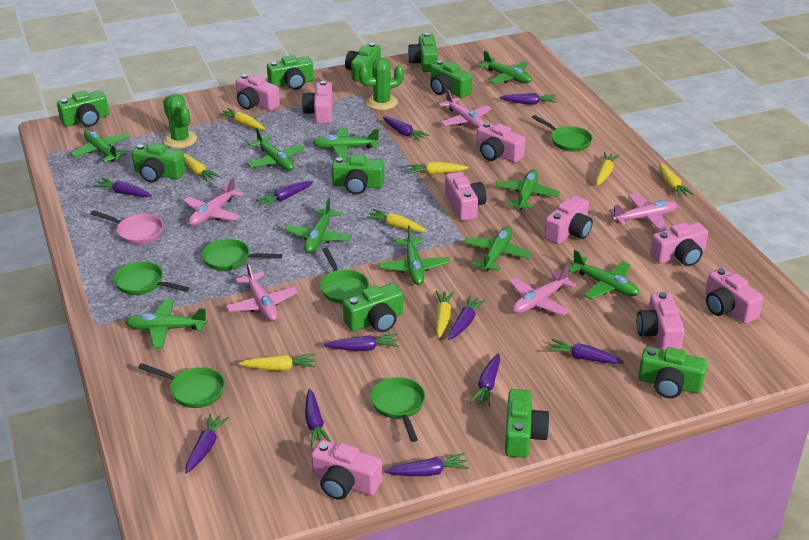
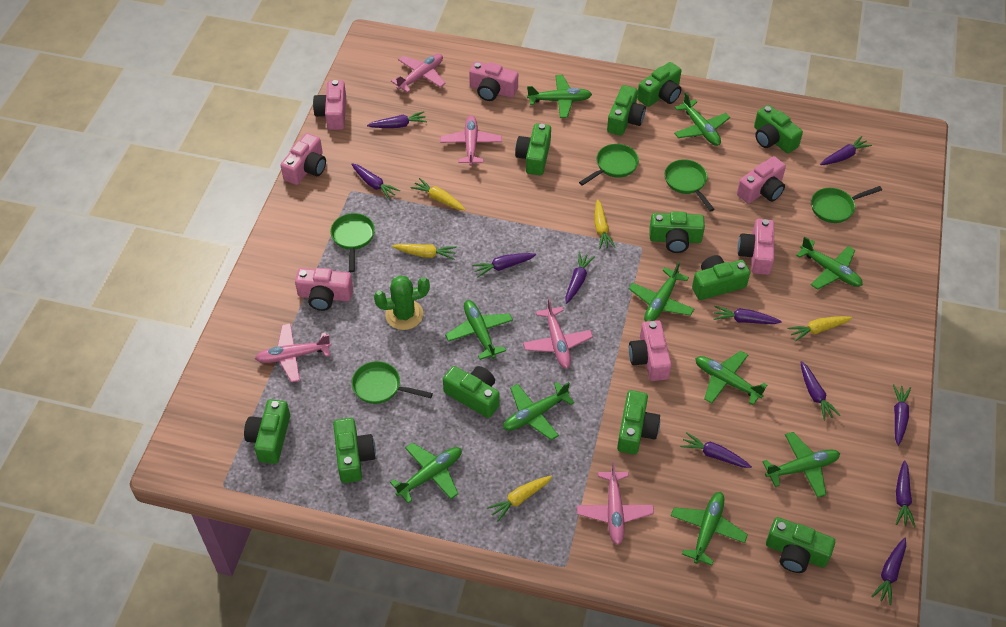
green cactus: [163,94,197,148] [359,58,404,110] = 2 -> [374,275,430,330] = 1
green camera: [57,90,109,127] [132,143,186,182] [267,55,314,90] [332,154,384,194] [343,283,403,332] [345,43,381,82] [408,33,438,72] [430,60,472,98] [505,389,550,458] [638,347,707,398] = 10 -> [244,399,290,464] [333,418,376,483] [443,366,500,418] [515,123,551,175] [607,85,646,136] [617,390,660,455] [637,62,681,107] [649,211,705,253] [692,255,750,300] [754,105,803,153] [766,517,835,573] = 11
green pan: [114,261,190,295] [138,363,225,408] [202,239,282,271] [320,247,369,304] [371,377,425,442] [532,115,593,152] = 6 -> [330,213,375,272] [352,361,433,404] [579,144,639,186] [665,159,715,212] [811,186,882,223] = 5
pink camera: [236,74,280,111] [302,81,332,124] [311,440,382,500] [445,172,486,221] [477,122,526,163] [544,196,593,244] [637,292,685,350] [650,222,708,266] [705,268,763,324] = 9 -> [280,133,326,185] [295,268,353,311] [313,80,346,130] [469,61,518,101] [629,320,672,381] [737,156,786,204] [738,219,774,275] = 7
pink pan: [90,210,163,244] = 1 -> none = 0
yellow carrot: [184,154,220,182] [218,108,265,130] [239,354,315,371] [366,209,427,232] [407,162,469,175] [436,291,454,338] [596,152,619,186] [659,163,694,198] = 8 -> [392,244,457,260] [410,178,466,210] [487,476,552,522] [595,199,615,249] [787,316,852,342] = 5

